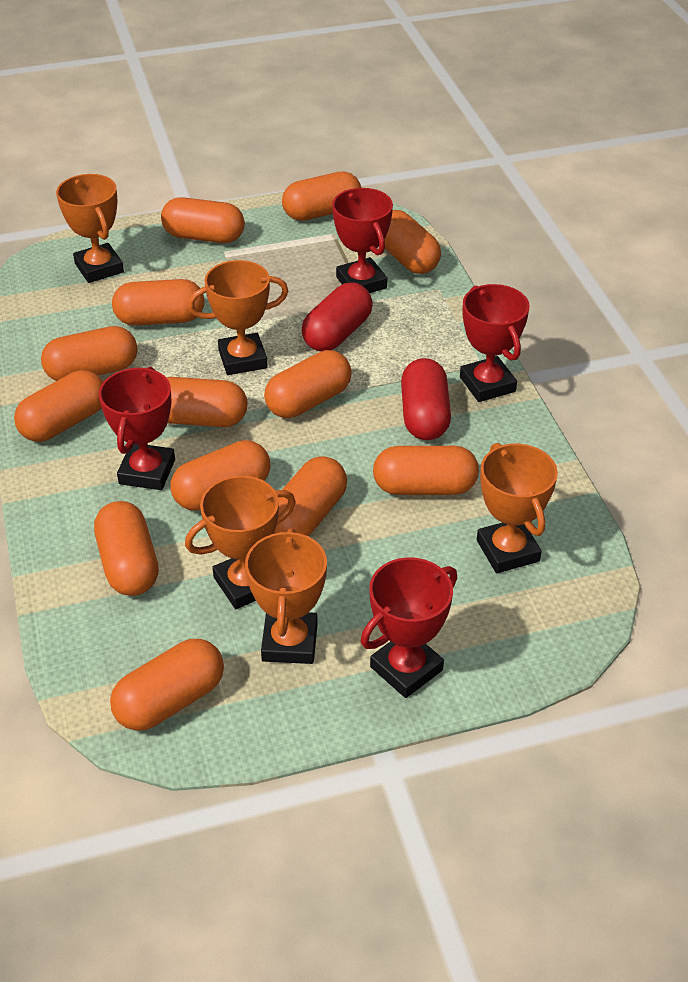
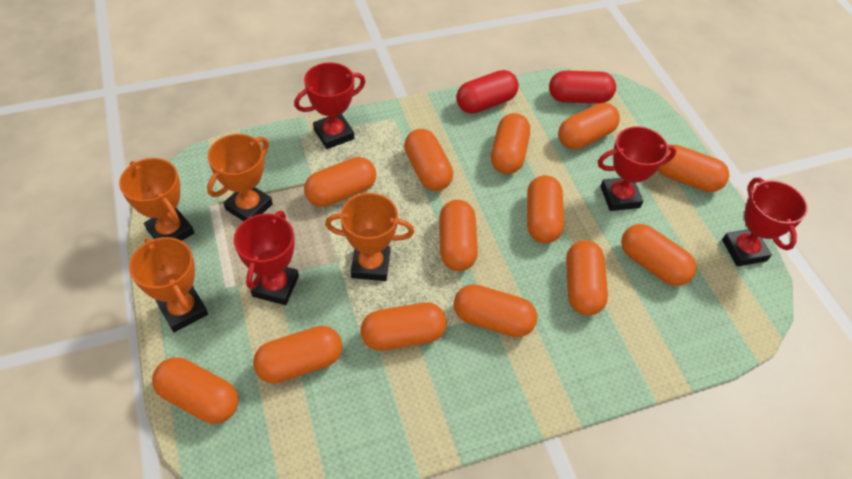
orange trophy: [56,174,124,283] [185,476,296,609] [188,260,288,375] [245,528,327,664] [477,443,558,573] = 5 -> [119,158,194,241] [129,237,208,332] [207,134,273,221] [325,193,414,281] = 4

